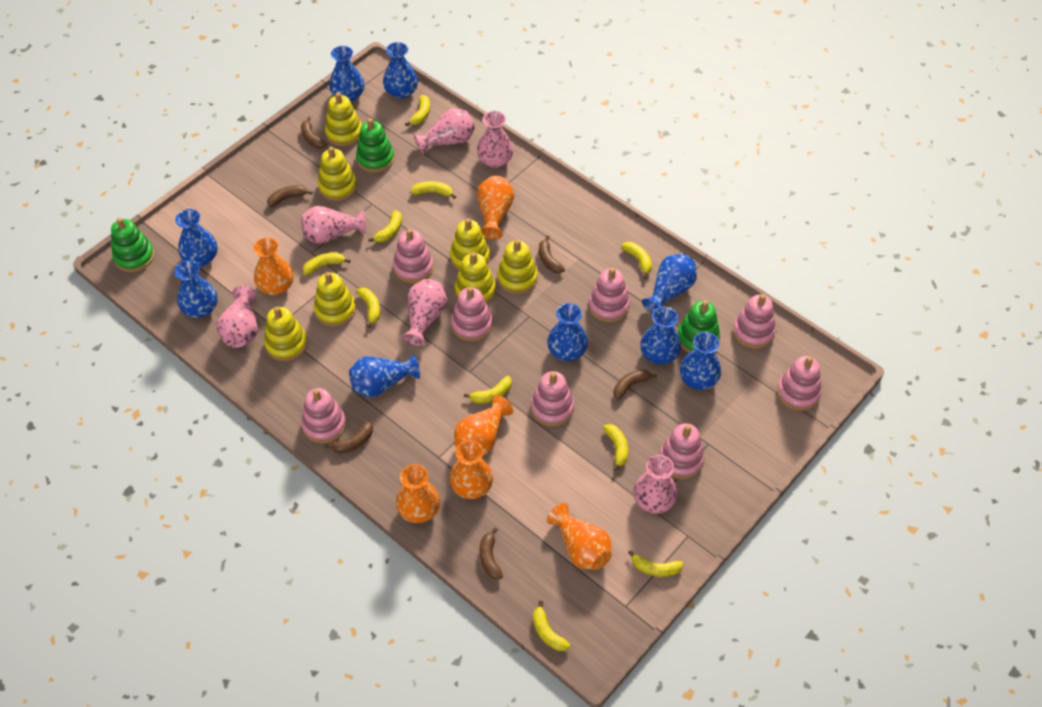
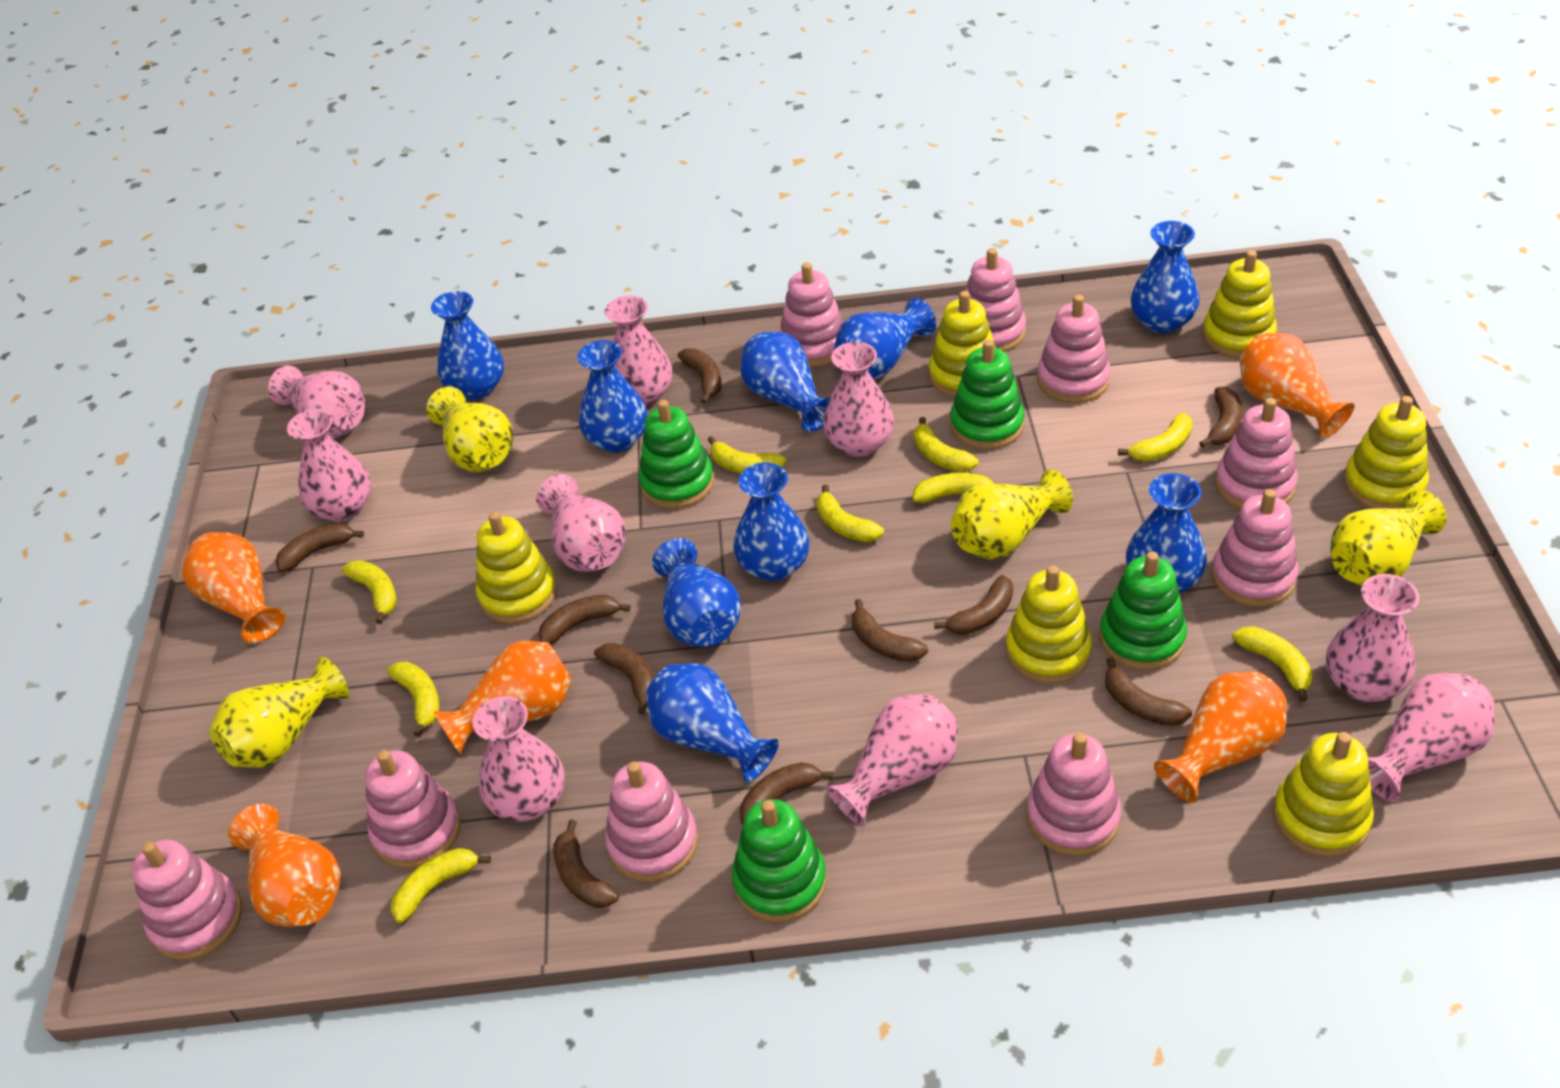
brown banana: [267,185,312,208] [301,116,327,148] [325,421,373,453] [480,528,503,580] [539,235,565,273] [613,369,658,400] = 6 -> [275,523,364,572] [538,594,630,644] [553,819,619,908] [594,643,654,715] [678,348,722,404] [740,762,833,825] [852,599,928,662] [934,575,1013,635] [1105,657,1192,726] [1199,386,1242,448] = 10
green stacking toy: [111,218,155,272] [356,118,394,173] [678,300,720,353] = 3 -> [638,400,714,509] [732,799,827,923] [950,340,1025,449] [1100,551,1187,670] = 4
orange vase: [253,238,293,295] [396,464,440,523] [450,440,493,499] [454,395,513,456] [477,176,514,239] [547,503,612,570] = 6 -> [182,532,285,643] [228,804,341,927] [433,641,572,754] [1154,671,1287,803] [1239,333,1355,438] = 5
pink stacking toy: [301,388,346,443] [393,229,434,283] [451,287,493,341] [531,371,574,426] [589,268,630,322] [659,423,704,479] [733,294,776,349] [777,356,822,411] = 8 -> [132,840,242,960] [365,750,460,868] [605,761,698,882] [779,262,843,367] [965,248,1026,352] [1027,733,1121,856] [1037,295,1111,403] [1212,489,1299,607] [1215,398,1298,509] = 9
pink vase: [217,285,258,348] [301,206,366,244] [402,279,448,346] [414,108,475,155] [477,111,513,168] [633,455,677,514] = 6 -> [268,365,365,438] [287,409,371,522] [472,696,565,822] [536,474,626,572] [605,296,672,406] [823,342,894,457] [826,694,958,827] [1326,574,1419,702] [1368,673,1495,802] = 9
yellow banana: [303,252,350,275] [356,288,380,328] [368,210,402,242] [405,95,430,126] [411,181,456,199] [464,376,512,404] [533,601,570,651] [603,424,628,471] [621,242,652,279] [628,550,684,577] = 10 -> [342,560,397,624] [387,662,440,737] [391,848,491,923] [708,436,787,474] [817,485,884,542] [912,473,994,503] [914,417,978,472] [1118,413,1193,462] [1233,626,1313,702] = 9
yellow stacking toy: [264,307,307,361] [314,272,356,327] [318,147,357,201] [325,92,362,147] [450,218,490,270] [455,252,496,303] [497,240,538,294] = 7 -> [476,512,557,624] [929,291,996,397] [1006,565,1092,684] [1202,250,1277,358] [1273,732,1374,857] [1344,396,1429,509] = 6
yellow vase: none = 0 -> [209,657,349,768] [426,386,514,472] [951,469,1073,560] [1330,490,1447,586] = 4

